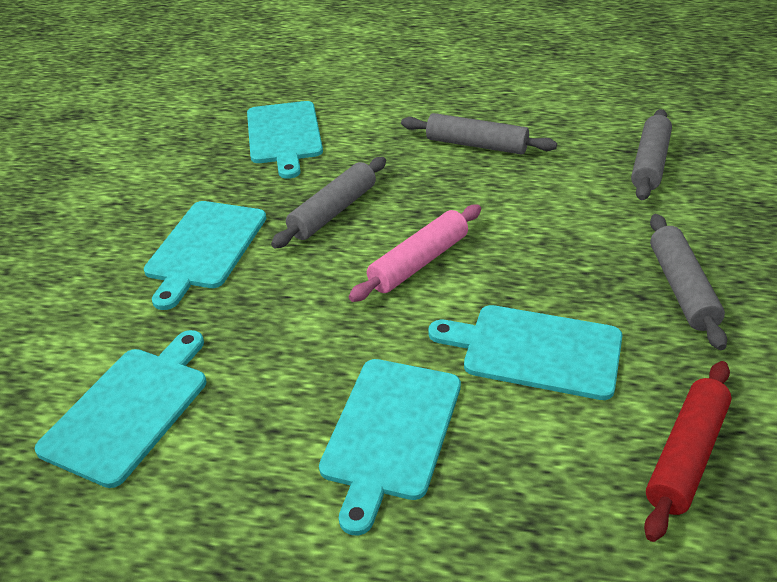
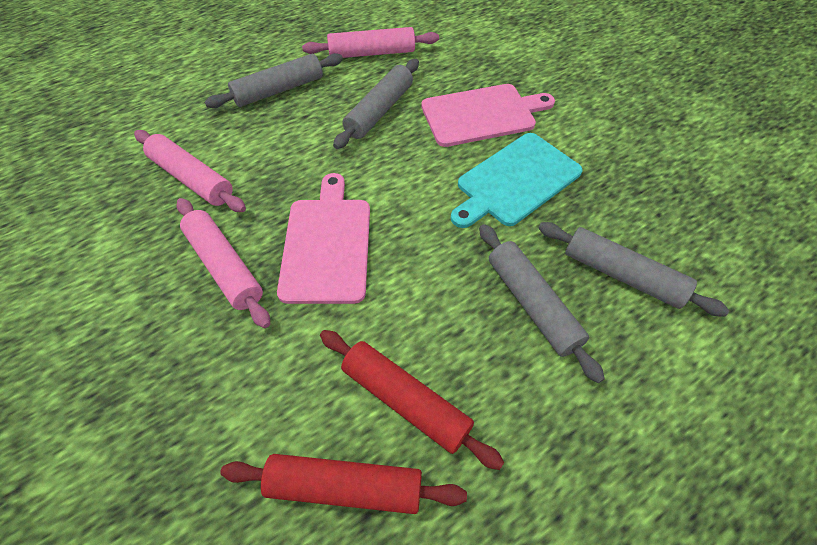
pink cutting board: none = 0 -> [277,173,370,304] [421,84,555,147] = 2
pink rolling pin: [349,205,481,302] = 1 -> [134,130,246,212] [177,198,270,328] [302,27,439,58] = 3
red rolling pin: [644,361,732,542] = 1 -> [220,454,467,514] [320,330,504,470] = 2
turquoise cutting board: [35,330,206,488] [144,201,266,310] [247,101,323,179] [319,359,461,536] [428,305,622,400] = 5 -> [451,133,583,228] = 1

